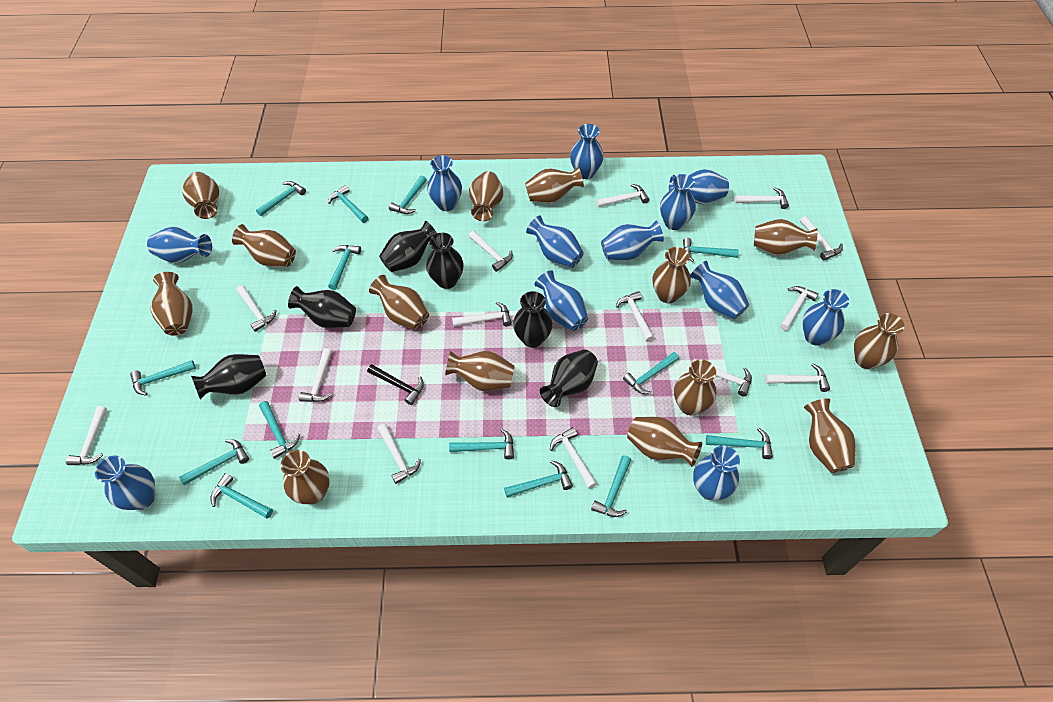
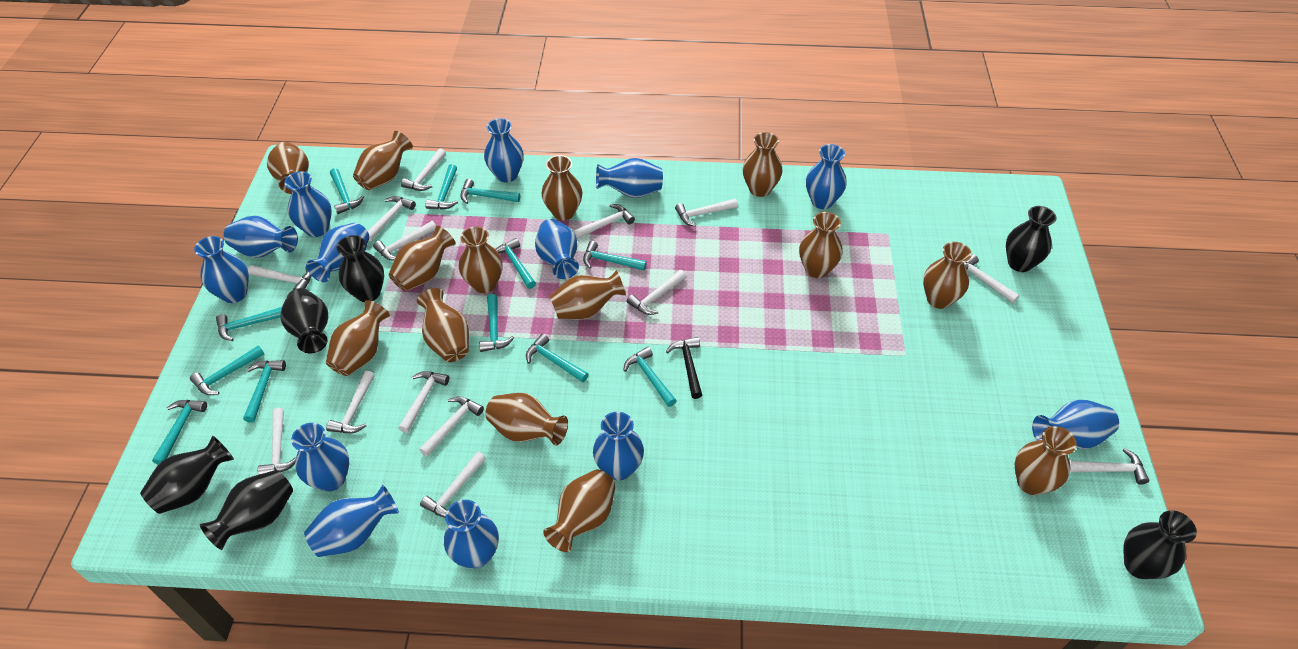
blue vase: [95,455,155,510] [147,227,212,263] [427,155,462,211] [526,216,584,268] [534,270,588,331] [570,124,604,179] [601,221,664,261] [660,174,696,230] [669,169,729,204] [690,261,749,319] [693,446,740,500] [802,289,849,346] = 12 -> [194,236,249,303] [224,216,298,258] [284,171,332,237] [291,423,349,492] [304,485,399,557] [306,223,369,282] [444,500,499,569] [484,118,524,183] [535,219,579,279] [593,412,644,480] [596,158,663,198] [806,144,847,209] [1032,400,1119,449] = 13
turquoise hammer: [130,360,196,396] [179,439,249,485] [210,473,273,519] [256,181,306,216] [259,401,300,459] [328,185,368,223] [328,245,361,290] [389,175,427,214] [449,429,514,459] [504,460,573,498] [591,455,631,517] [623,352,679,394] [683,238,739,262] [706,427,773,459] = 14 -> [152,400,207,465] [190,345,264,395] [216,307,282,341] [243,360,286,423] [330,168,364,214] [425,164,458,209] [460,179,521,204] [479,294,514,352] [495,238,536,289] [526,334,589,382] [583,241,647,271] [623,347,677,407] = 12

